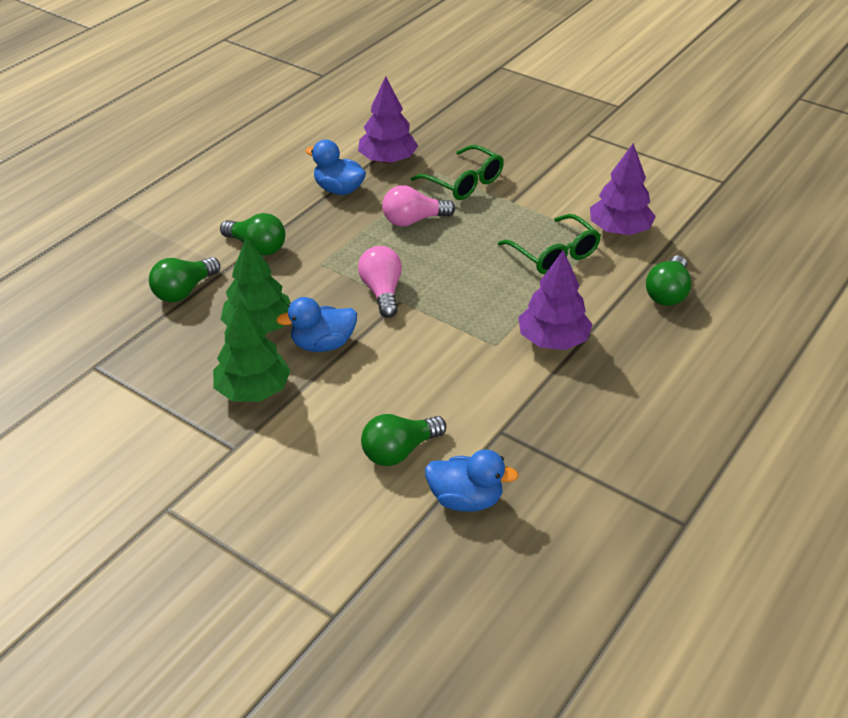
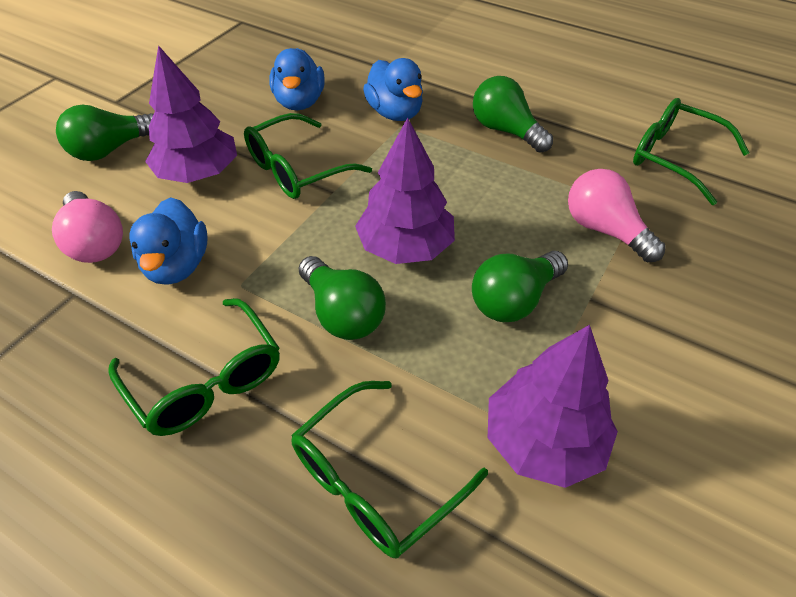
green glasses: [411,145,504,200] [498,214,601,274] = 2 -> [108,298,280,436] [244,113,372,199] [291,381,488,559] [633,98,750,205] = 4
green tree: [213,299,291,402] [220,237,291,333] = 2 -> none = 0

